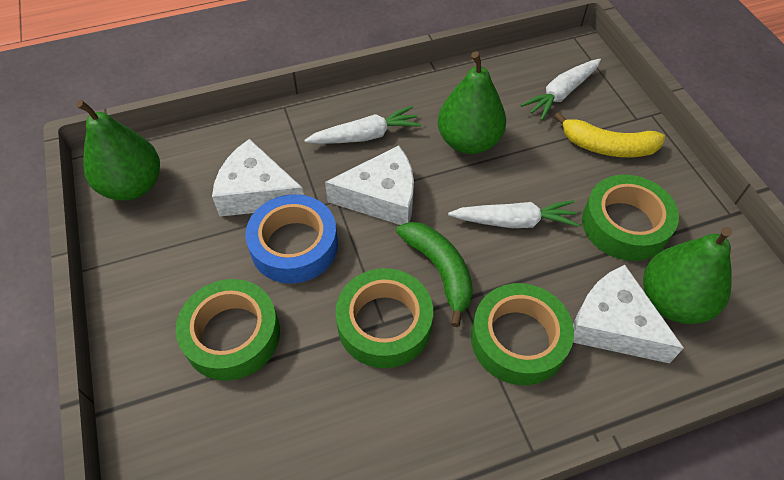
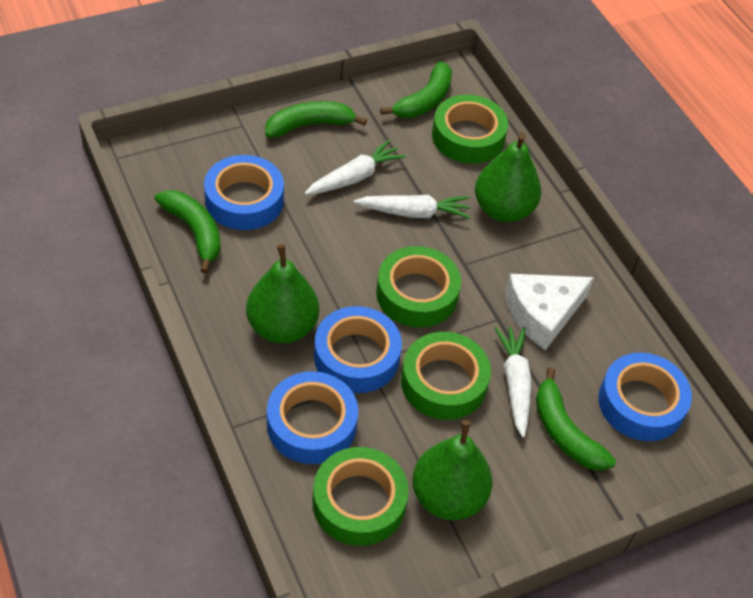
blue tape: [245,194,338,284] = 1 -> [204,155,284,230] [267,371,358,464] [314,306,402,393] [598,353,692,441] = 4
green banana: [396,222,473,327] = 1 -> [155,190,221,274] [265,101,367,138] [380,61,452,118] [536,367,616,471] = 4
white cheese: [212,139,304,217] [325,146,414,225] [573,265,684,363] = 3 -> [505,274,594,350] = 1
yellow banana: [554,112,666,157] = 1 -> none = 0

